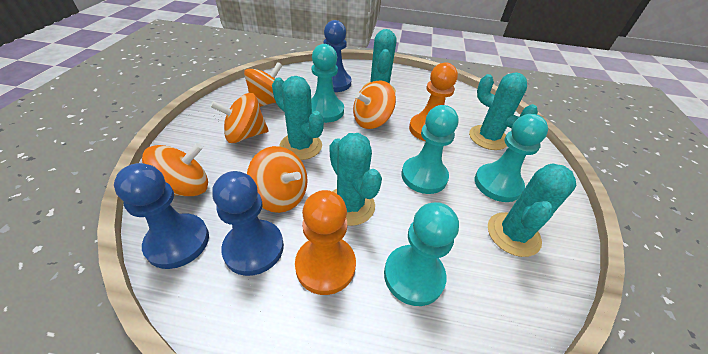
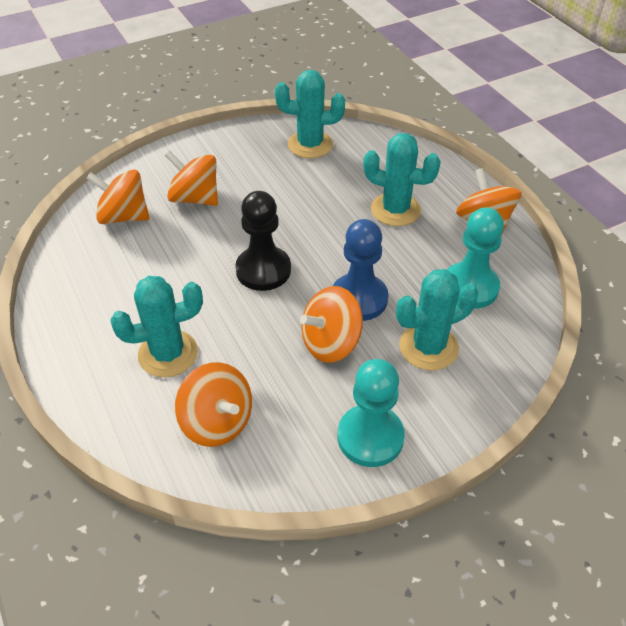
black pawn: none = 0 -> [235,191,291,291] = 1
blue pawn: [114,163,209,269] [212,171,284,276] [323,20,351,92] = 3 -> [333,219,388,321] = 1
orange pawn: [295,190,356,295] [409,62,458,141] = 2 -> none = 0
turquoise cactus: [272,76,324,160] [330,133,382,226] [363,29,397,93] [469,72,538,150] [488,163,576,257] = 5 -> [110,276,203,377] [275,70,345,158] [363,133,441,226] [396,269,478,370] = 4
turquoise pawn: [311,44,344,123] [384,202,459,306] [401,105,458,194] [475,114,548,202] = 4 -> [337,359,405,467] [447,207,504,309] = 2

